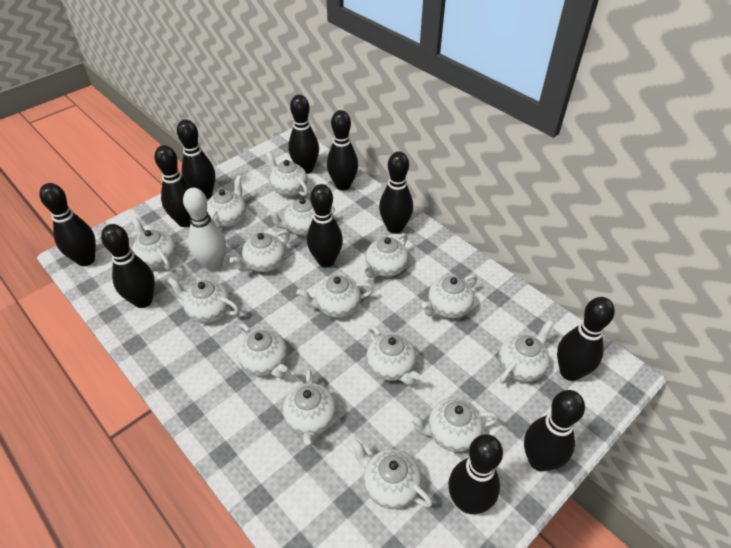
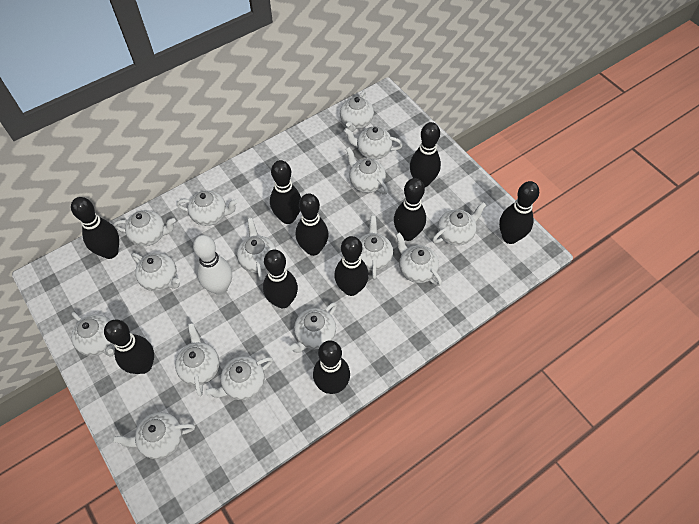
black bowling pin: [39,183,96,266] [101,224,155,308] [155,145,191,227] [177,119,215,199] [288,95,319,174] [307,184,343,267] [327,110,358,191] [379,151,413,234] [448,434,503,514] [524,390,585,471] [557,297,615,381] = 11 -> [71,197,119,259] [104,320,154,374] [263,250,298,308] [270,160,301,224] [296,193,329,256] [313,340,350,394] [334,236,369,296] [394,178,426,241] [410,122,441,187] [499,181,539,244] = 10

